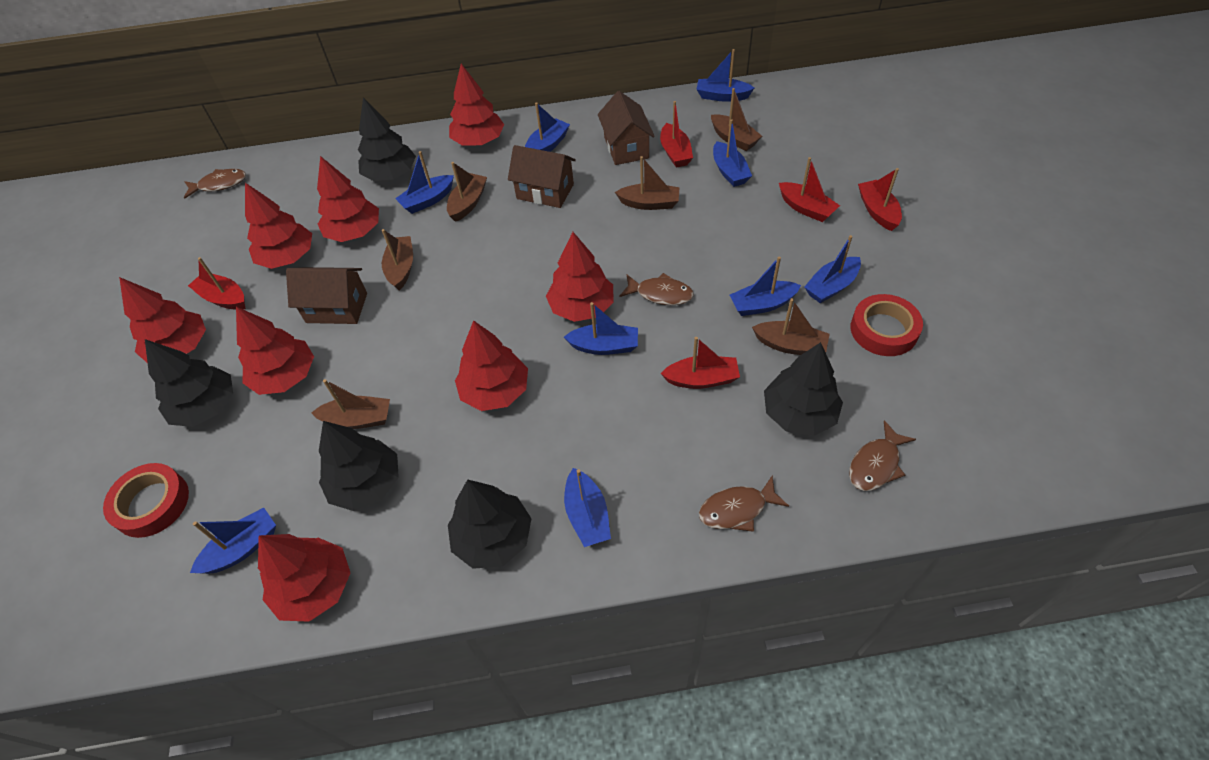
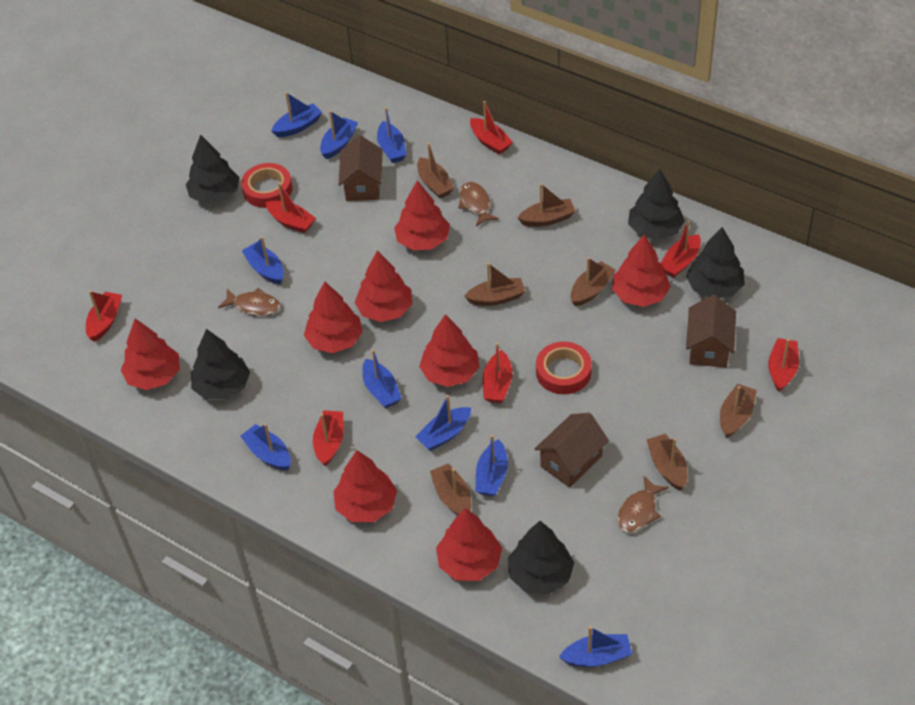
brown boat: [311,379,390,429] [382,229,413,290] [447,162,487,222] [615,156,680,210] [711,88,762,151] [752,298,830,355] = 6 -> [417,143,454,198] [430,463,471,515] [464,263,525,306] [518,183,575,227] [571,257,616,306] [647,434,688,490] [720,384,757,438] = 7
brown fish: [184,169,246,198] [619,273,694,305] [699,476,789,532] [849,421,916,491] = 4 -> [218,288,281,316] [458,182,499,226] [617,475,669,533] = 3
red boat: [188,257,246,310] [660,101,693,168] [661,337,740,389] [779,157,840,222] [858,168,902,231] = 5 -> [86,291,122,342] [265,183,316,233] [313,410,344,466] [470,101,513,154] [483,343,513,403] [661,221,701,278] [768,338,799,392] = 7

